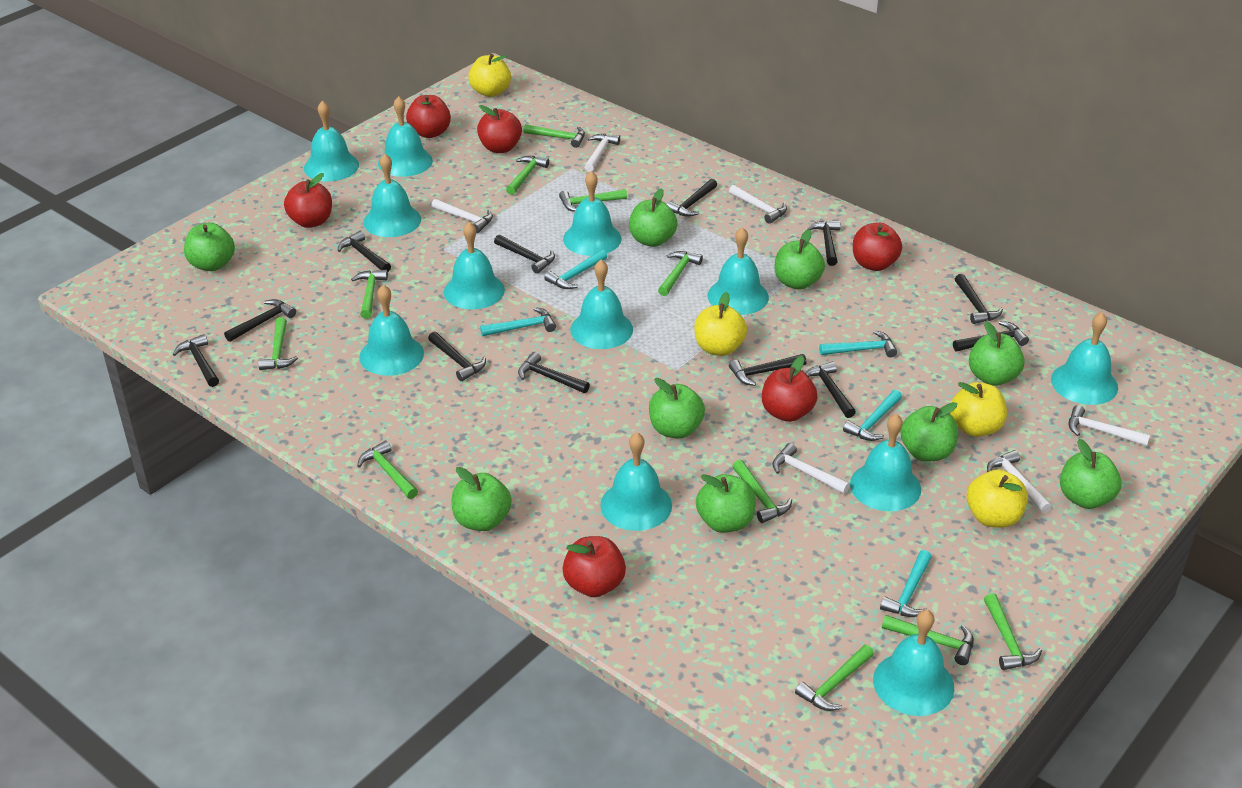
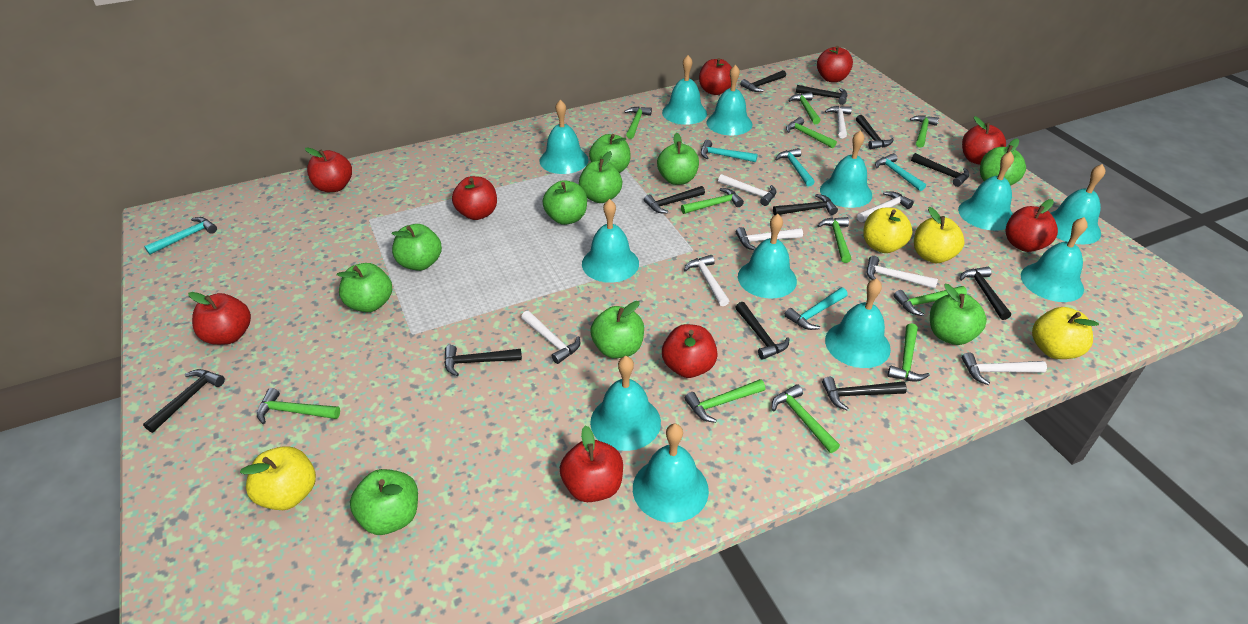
black hammer: [172,334,219,387] [224,299,296,342] [338,231,391,272] [428,332,486,381] [494,234,555,274] [518,352,590,393] [667,179,717,217] [729,354,807,386] [805,361,856,418] [807,220,841,266] [953,321,1029,351] [955,274,1003,324] = 12 -> [143,369,225,433] [444,345,522,376] [644,186,705,214] [735,302,789,360] [740,70,786,92] [773,194,838,215] [796,85,847,105] [822,377,907,410] [856,115,894,149] [911,153,970,187] [960,267,1011,320] = 11
green apple: [184,223,235,271] [452,467,512,531] [629,188,678,247] [649,378,705,439] [696,474,756,533] [775,229,825,290] [900,402,958,461] [969,321,1025,386] [1060,439,1122,509] = 9 -> [337,263,392,312] [350,469,418,535] [391,224,442,271] [542,180,587,225] [579,151,622,203] [589,134,631,173] [590,301,644,358] [657,133,699,185] [930,284,987,345] [980,138,1026,186] = 10
red apple: [284,173,332,228] [406,95,451,138] [477,105,522,153] [562,536,626,597] [762,356,817,422] [853,223,902,271] = 6 -> [188,292,251,345] [305,148,352,192] [452,176,497,220] [560,425,623,502] [662,324,718,378] [699,58,732,95] [817,46,853,82] [962,116,1006,165] [1006,199,1058,252] = 9
white hammer: [431,199,493,233] [584,134,620,172] [729,185,787,224] [772,443,850,494] [987,450,1052,513] [1069,405,1150,446] = 6 -> [521,311,580,364] [684,255,729,306] [718,174,776,206] [736,227,803,250] [825,106,852,138] [857,191,914,222] [867,256,938,289] [962,353,1047,385] = 8

